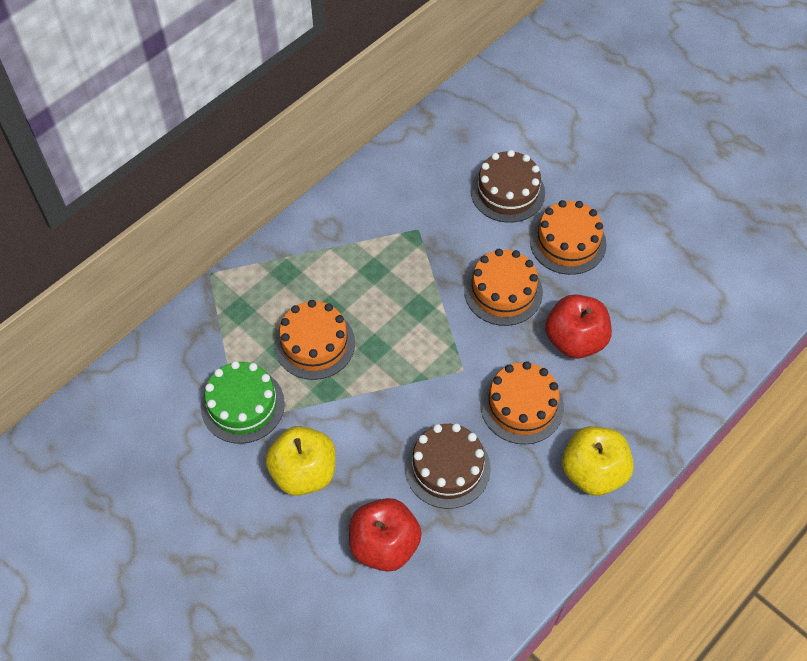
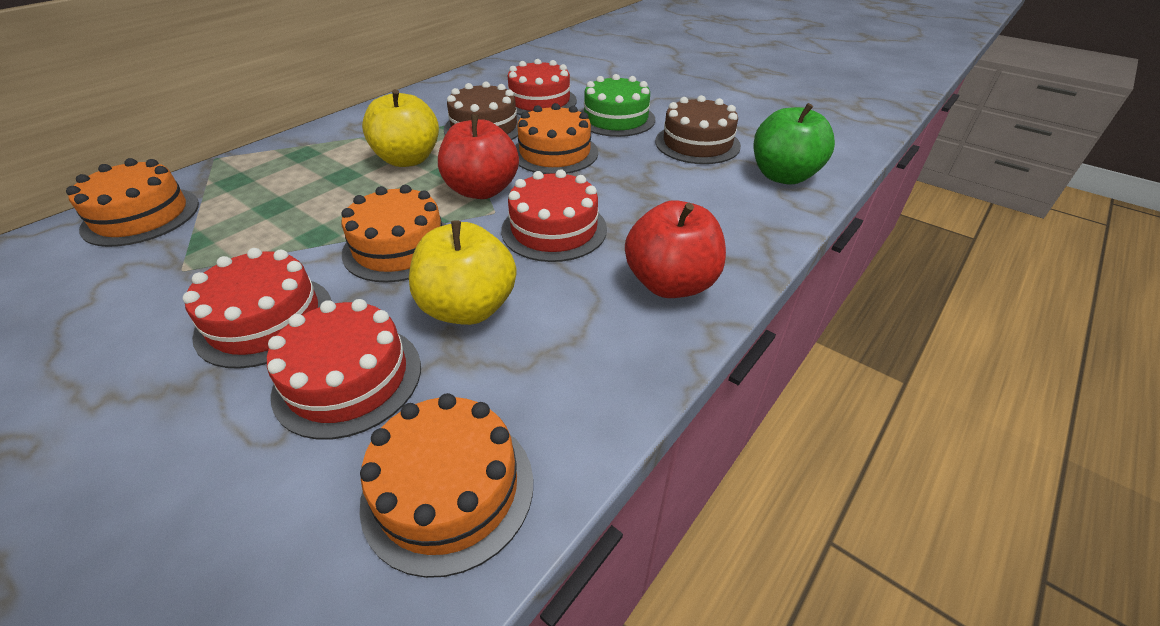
green apple: none = 0 -> [754,103,835,184] = 1
red cake: none = 0 -> [183,248,332,369] [267,299,421,440] [501,169,607,262] [508,59,577,115] = 4

